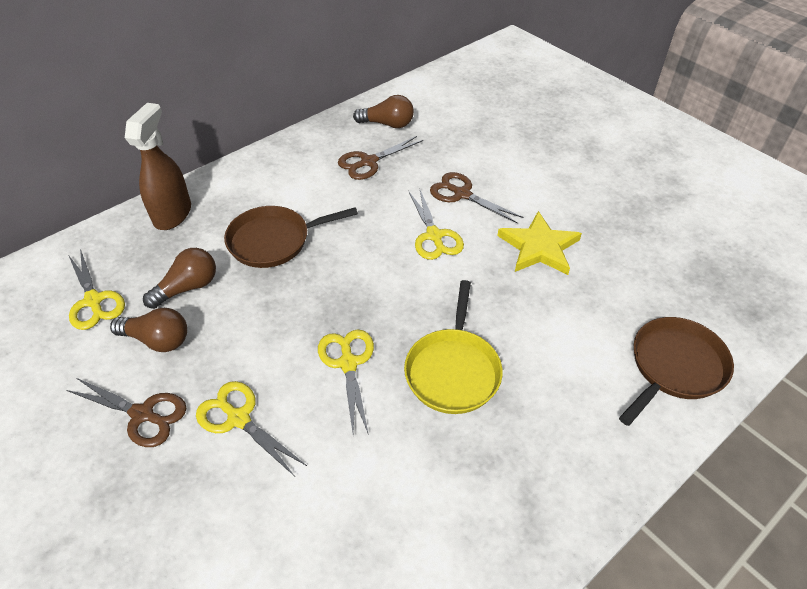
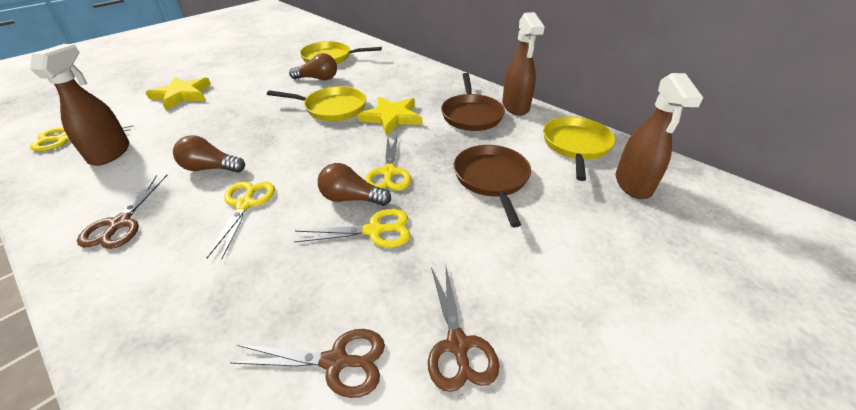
brown spray bottle: [125,103,191,230] = 1 -> [30,44,129,166] [502,12,545,116] [616,73,703,199] = 3
yellow pan: [404,280,503,414] = 1 -> [267,86,366,121] [300,41,382,64] [543,116,615,181] = 3
yellow star: [497,211,582,275] = 1 -> [145,77,211,110] [358,97,422,135] = 2

